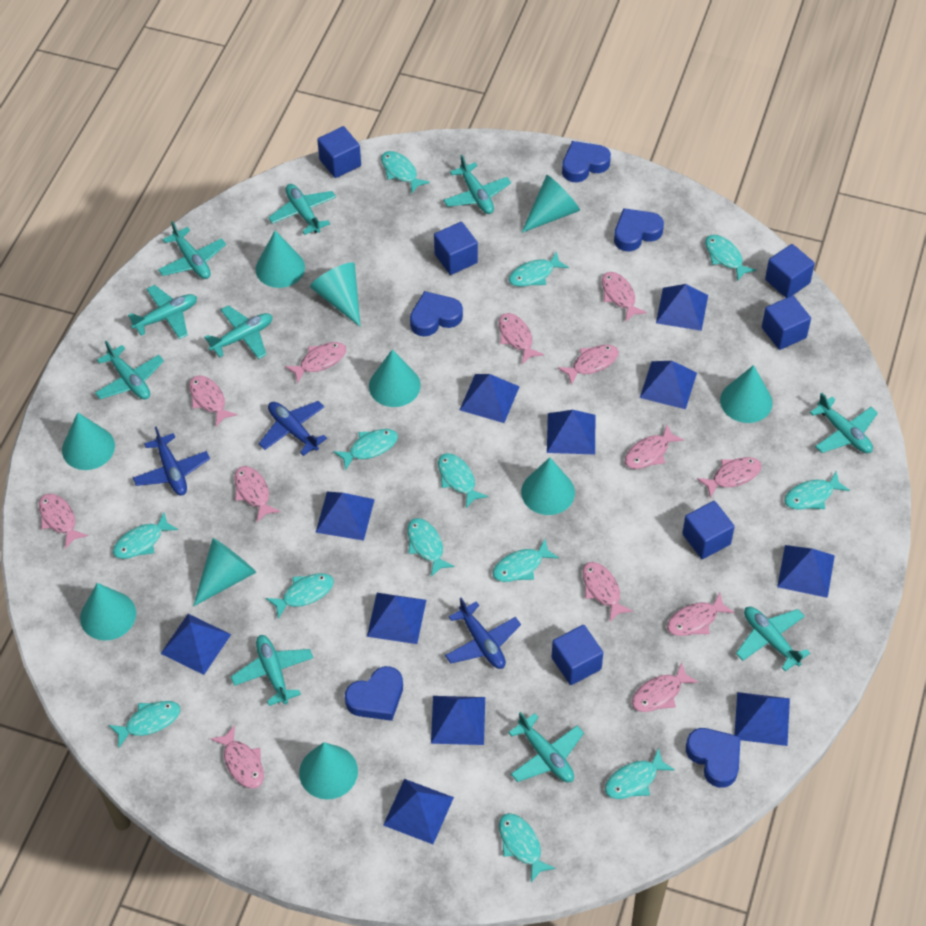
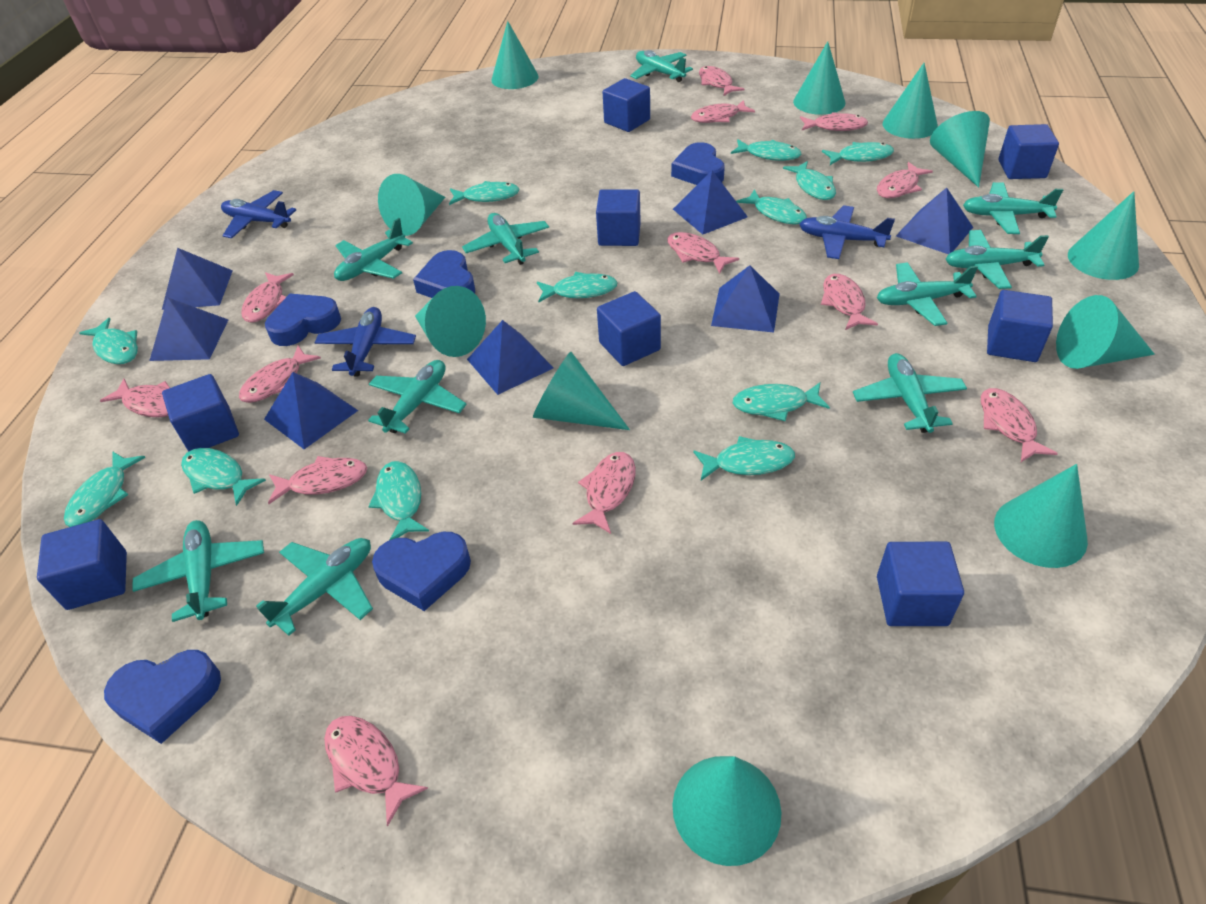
blue cube: [317,126,361,178] [434,222,478,275] [552,625,603,685] [682,501,735,559] [762,295,811,350] [765,244,815,298] = 6 -> [37,519,127,610] [162,374,239,452] [596,189,641,246] [597,291,661,366] [603,78,650,132] [877,542,964,626] [987,290,1053,362] [998,124,1059,179] = 8
blue pyramid: [160,614,231,675] [316,492,375,541] [367,593,426,644] [383,779,454,844] [431,696,485,745] [460,374,520,423] [547,410,596,455] [640,361,697,409] [656,284,708,331] [734,692,790,746] [777,545,835,598] = 11 -> [149,297,228,361] [162,248,233,310] [264,372,358,449] [467,320,553,395] [673,171,748,234] [711,265,780,333] [896,188,973,254] = 7
turquoise cone: [62,412,115,470] [80,583,136,641] [193,538,256,606] [255,231,305,288] [299,742,358,799] [310,262,361,327] [369,349,421,407] [521,175,580,233] [521,457,575,515] [720,365,773,423] = 10 -> [378,174,445,236] [415,286,486,357] [491,21,539,89] [533,352,630,430] [673,756,781,866] [793,41,845,115] [883,63,938,139] [930,111,990,188] [994,464,1088,568] [1056,295,1155,369] [1068,191,1139,280] = 11
turquoise fish: [108,701,181,748] [113,513,178,559] [266,573,334,619] [333,429,398,471] [381,151,430,194] [407,518,455,577] [438,453,488,508] [492,539,559,582] [499,813,556,882] [508,251,569,287] [605,748,675,799] [705,235,756,281] [784,471,850,510] = 13 -> [64,451,146,527] [79,318,138,364] [181,448,266,506] [368,461,429,540] [449,181,520,205] [537,272,618,302] [693,436,795,480] [731,139,802,161] [733,383,830,421] [736,189,807,225] [783,161,836,200] [822,142,894,165] = 12

